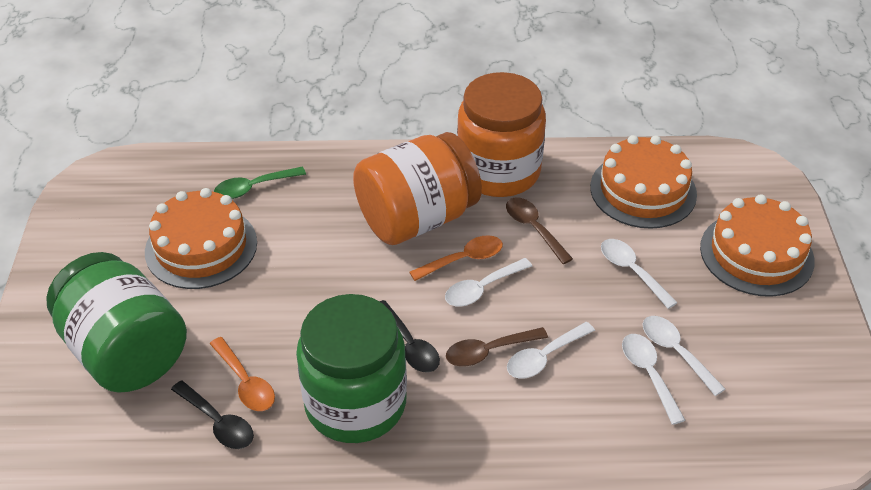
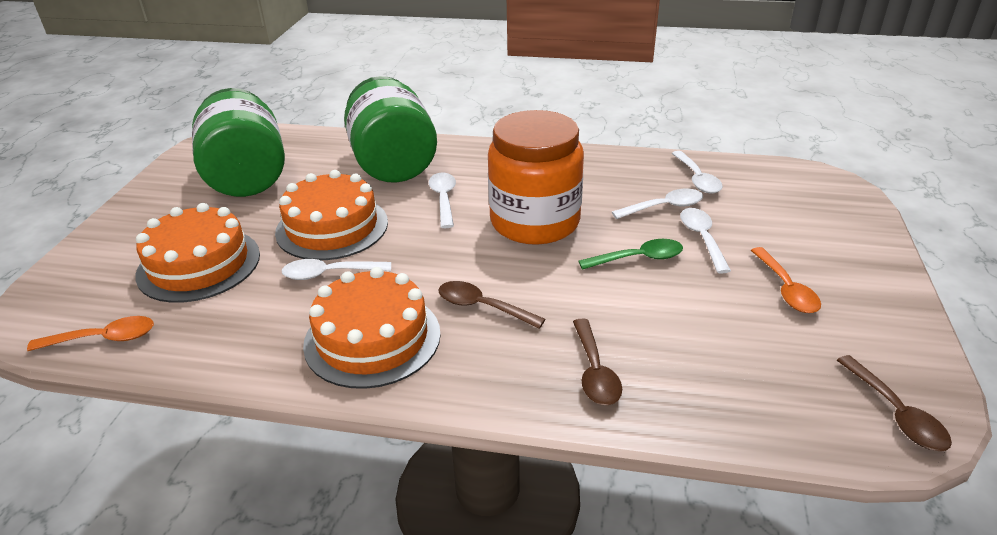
black spoon: [171,380,254,449] [379,300,440,373] = 2 -> none = 0
brown spoon: [446,327,548,366] [506,197,573,264] = 2 -> [438,281,545,329] [573,319,622,405] [837,355,952,451] = 3
orange jar: [353,132,482,245] [457,72,546,197] = 2 -> [488,110,584,245] = 1

